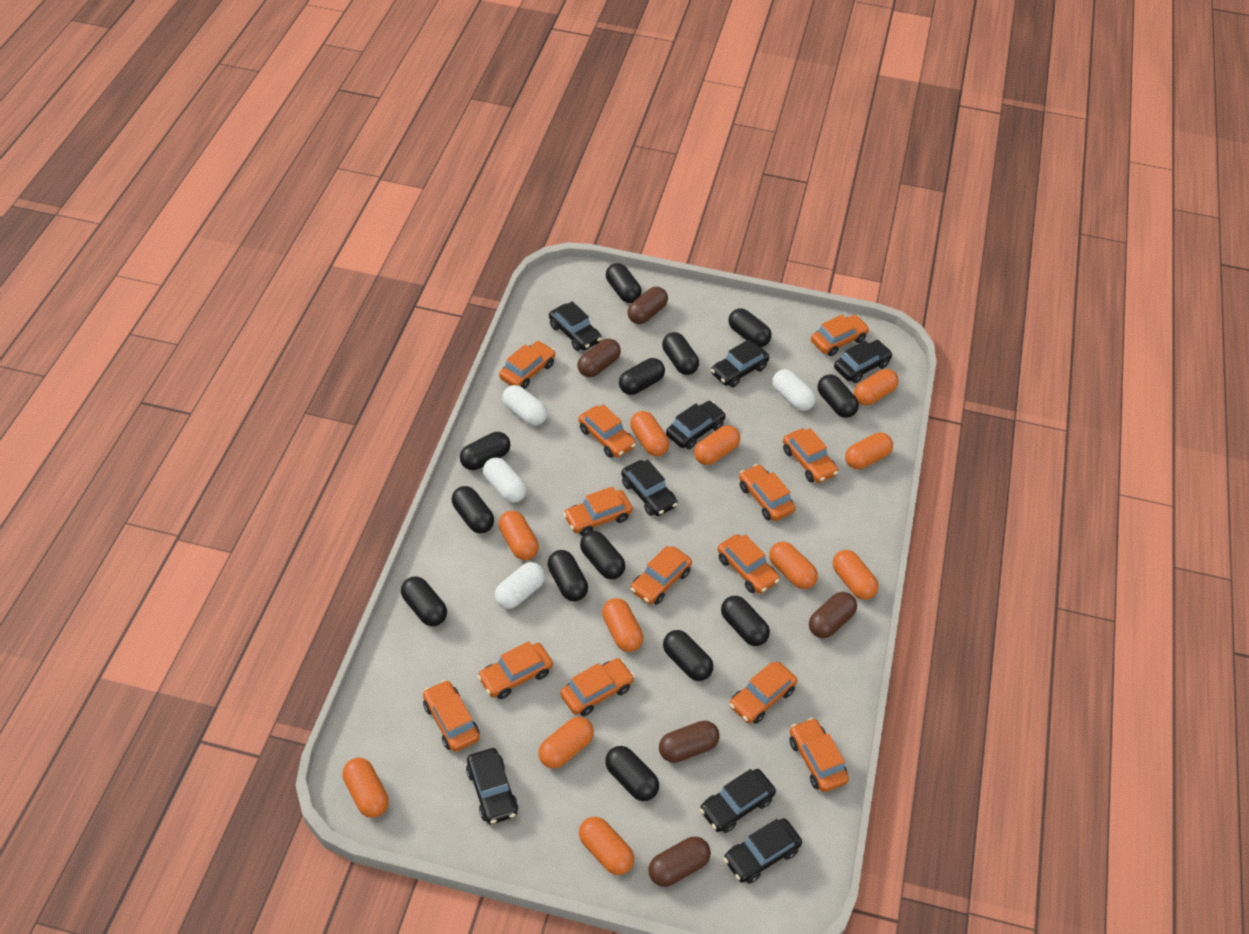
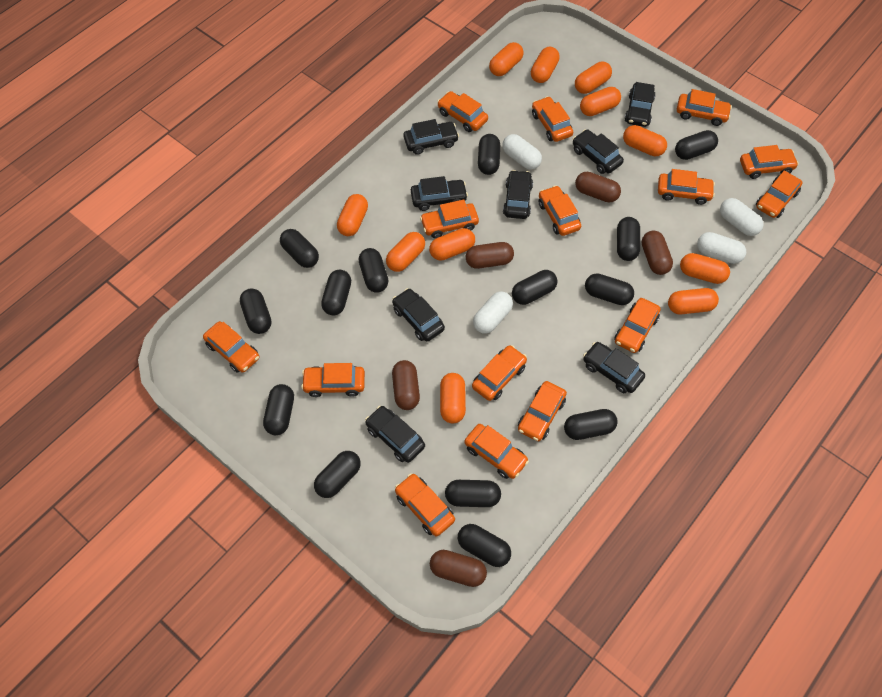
black capsule: [401,576,447,626] [452,486,494,533] [460,432,511,470] [548,550,588,602] [580,531,625,579] [605,746,659,801] [606,263,642,303] [619,358,665,395] [662,332,699,375] [663,630,713,681] [721,596,770,646] [729,308,772,347] [817,375,859,418] = 13 -> [240,288,271,334] [263,384,294,435] [280,229,319,268] [314,451,361,498] [321,270,351,315] [359,248,388,293] [445,480,501,507] [458,524,511,567] [478,134,500,175] [512,270,558,305] [564,409,618,440] [585,274,634,305] [617,217,640,261] [675,130,718,160] = 14
orange car: [423,680,480,752] [477,641,553,699] [499,341,556,389] [560,658,635,716] [563,486,633,536] [579,404,636,458] [630,546,692,605] [718,534,780,594] [730,662,797,724] [739,464,796,521] [783,428,838,483] [789,718,849,792] [811,315,870,356] = 13 -> [203,321,259,373] [301,363,365,397] [395,473,455,537] [420,200,479,239] [437,91,488,132] [464,424,529,479] [472,345,527,401] [518,381,567,441] [532,96,573,142] [538,185,581,236] [614,298,661,353] [658,169,715,205] [677,89,732,126] [740,145,799,179] [756,171,803,218] = 15

